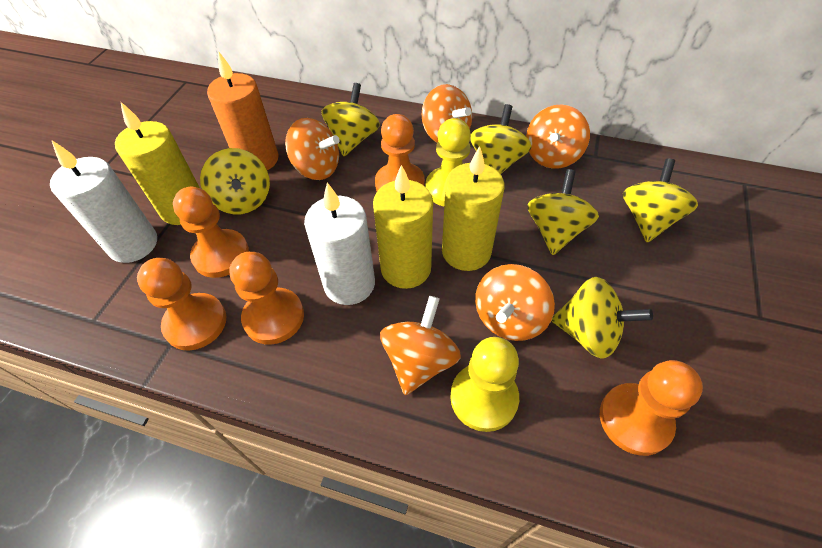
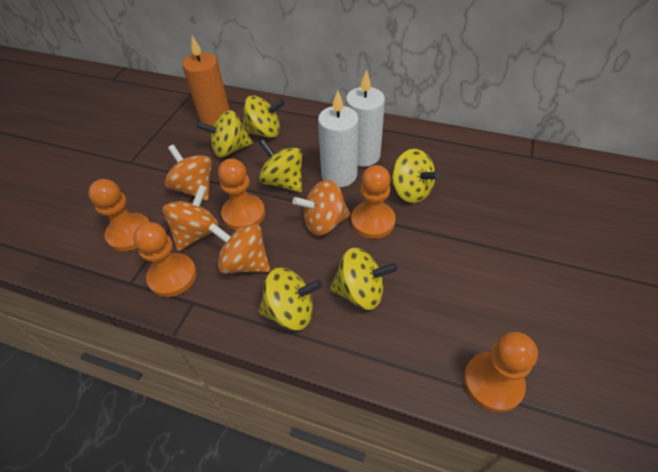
orange spinning top: [285,118,340,180] [380,296,461,395] [422,84,472,143] [475,264,555,341] [526,104,590,169] = 5 -> [163,185,219,251] [165,144,212,201] [208,223,270,274] [292,180,350,236] = 4
yellow candle: [115,101,200,225] [373,165,433,289] [442,146,504,271] = 3 -> none = 0
yellow pawn: [426,118,471,206] [450,337,519,432] = 2 -> none = 0

